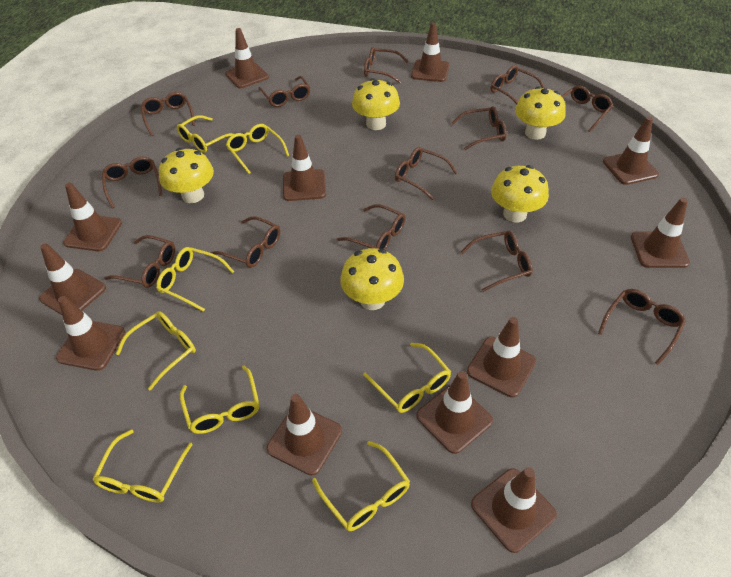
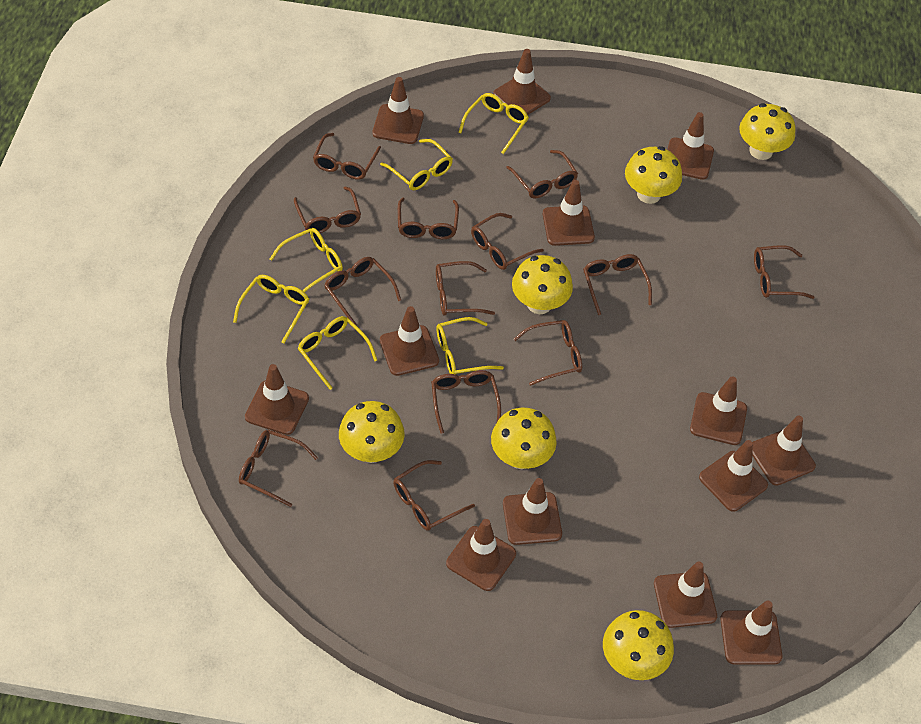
brown traffic cone: [39,243,106,315] [56,296,125,371] [63,183,122,251] [225,28,269,88] [266,394,342,476] [283,135,326,201] [411,23,450,82] [416,371,493,454] [467,317,536,398] [471,467,557,553] [603,116,659,185] [631,198,690,268] = 12 -> [245,364,309,435] [372,77,424,144] [380,306,439,376] [446,519,516,591] [493,49,551,115] [503,478,562,545] [543,180,595,246] [654,561,717,628] [667,112,714,180] [690,376,747,445] [699,440,768,512] [720,600,782,665] [752,416,816,486] = 13
yellow glasses: [92,429,193,503] [116,311,196,390] [156,247,234,312] [177,115,234,153] [180,366,259,434] [226,124,289,174] [312,441,410,531] [363,343,451,413] = 8 -> [233,275,309,343] [270,228,343,292] [298,316,377,390] [380,139,453,190] [436,317,504,375] [458,93,529,154] = 6
yellow mushroom: [159,148,214,203] [340,248,404,310] [352,78,400,130] [491,165,549,222] [515,86,566,140] = 5 -> [339,401,405,463] [491,408,556,469] [512,255,573,314] [603,610,674,680] [625,146,682,204] [739,103,796,160] = 6

